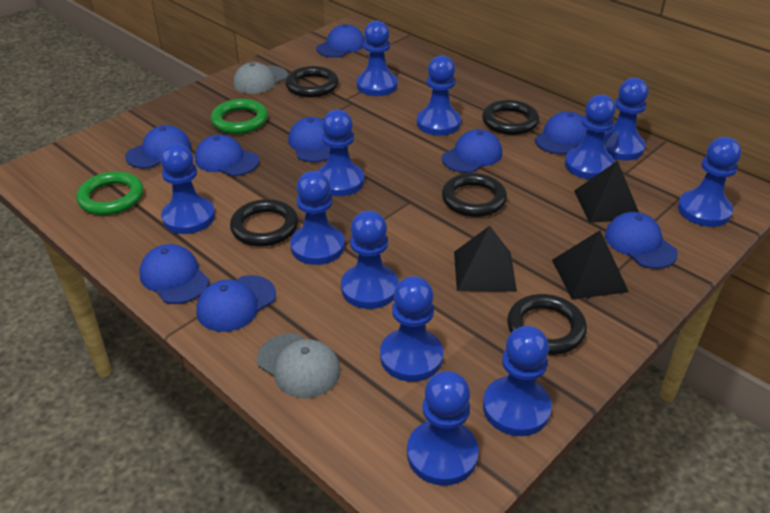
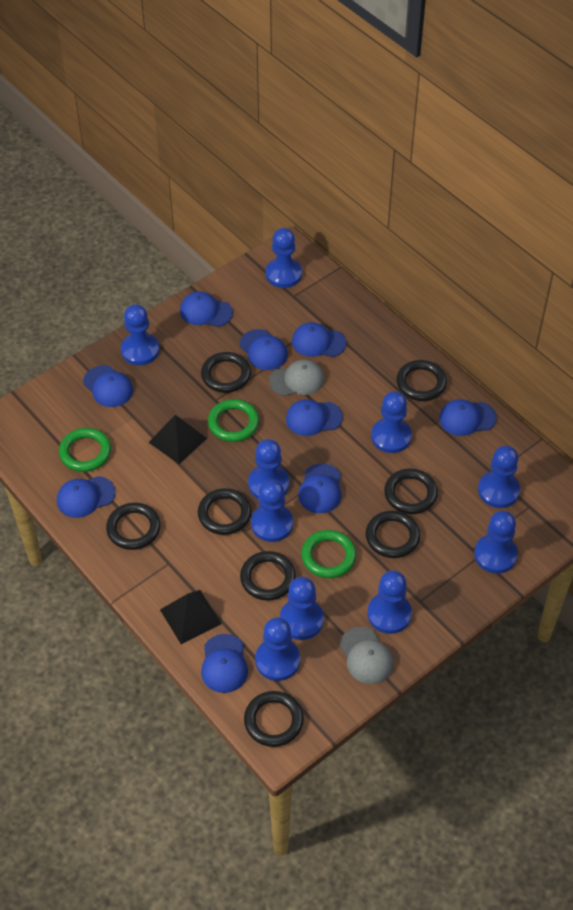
black pyramid: [454,226,517,292] [552,230,629,299] [574,161,639,223] = 3 -> [148,415,207,464] [160,590,221,644] = 2
black ring: [230,199,298,246] [285,66,339,98] [442,173,507,217] [482,100,539,135] [507,294,587,355] = 5 -> [106,503,161,550] [198,488,252,535] [201,352,251,393] [240,551,296,601] [244,691,304,747] [366,511,420,558] [384,468,438,514] [396,360,447,401] = 8
blue pawn: [160,143,215,234] [290,171,345,265] [317,110,364,196] [341,211,399,309] [357,20,398,96] [380,276,443,382] [407,371,479,486] [417,55,461,136] [483,326,552,436] [565,95,616,179] [604,78,648,161] [678,137,741,227] = 12 -> [121,304,160,365] [248,439,289,499] [251,479,293,542] [255,617,300,681] [265,228,302,288] [280,577,324,640] [367,571,412,634] [371,391,412,453] [474,511,518,574] [478,446,520,508] = 10
green ring: [76,171,143,215] [211,99,268,134] = 2 -> [59,428,111,472] [208,399,259,442] [301,530,356,578] = 3

